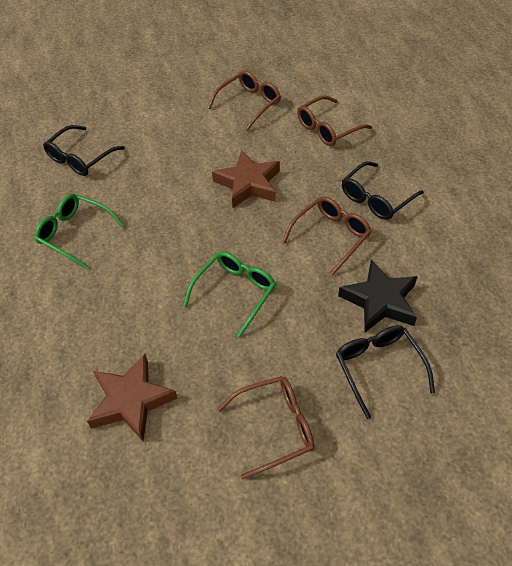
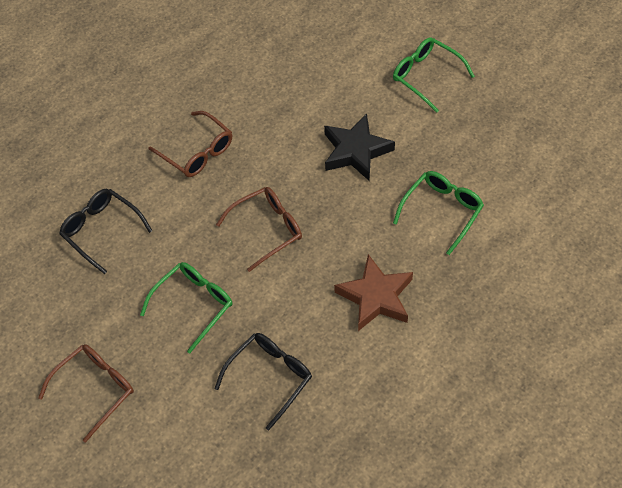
black glasses: [43,125,125,176] [336,325,435,419] [342,161,424,220] = 3 -> [59,189,153,274] [215,333,312,430] = 2
brown glasses: [208,71,281,131] [217,376,315,479] [282,196,372,275] [297,96,372,146] = 4 -> [38,344,134,443] [149,111,232,177] [216,187,302,272] = 3
brown star: [87,354,178,441] [212,150,280,208] = 2 -> [334,254,413,331] = 1
green glasses: [34,194,124,269] [183,251,276,337] = 2 -> [140,262,232,353] [393,37,475,113] [393,171,484,255] = 3

